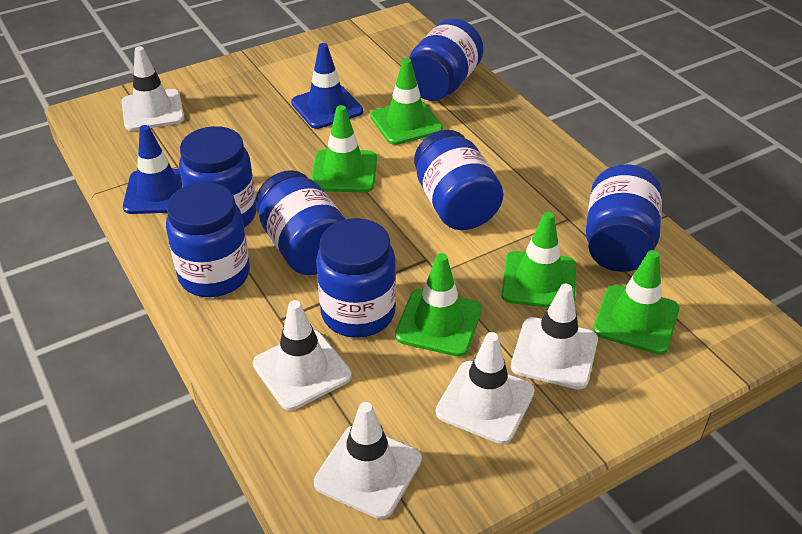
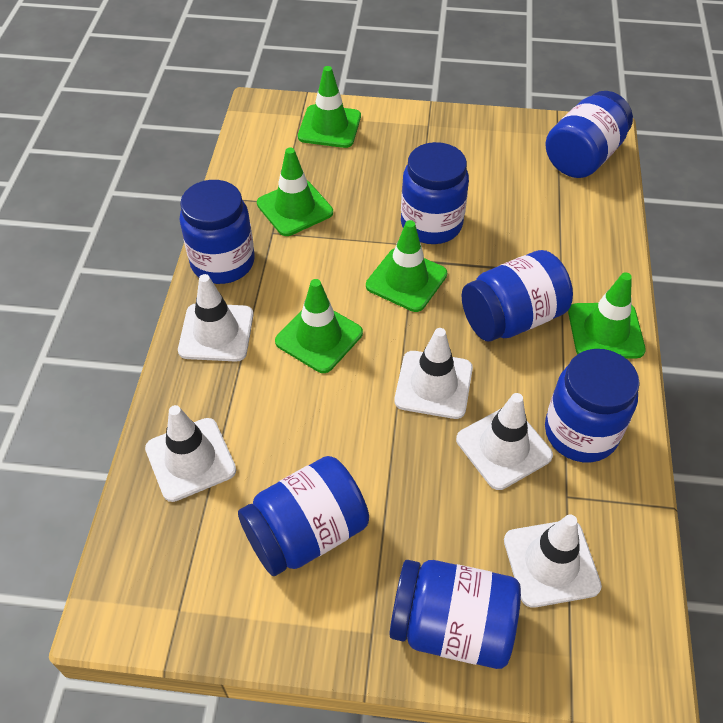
blue traffic cone: [123,125,183,214] [291,43,363,129] = 2 -> none = 0

